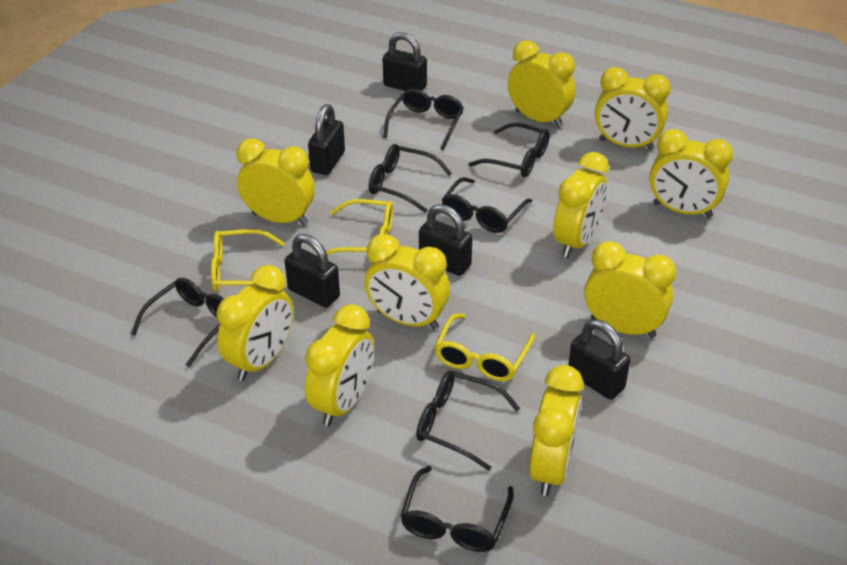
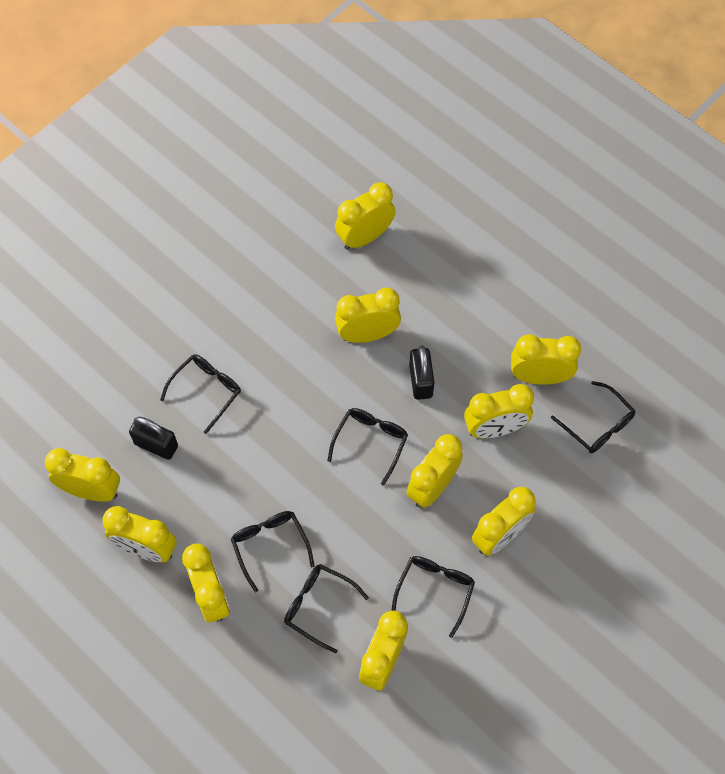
black glasses: [131,278,224,367] [369,144,451,213] [383,88,464,150] [400,466,514,552] [416,371,520,470] [442,177,532,233] [469,123,550,177] = 7 -> [160,354,241,434] [231,511,315,592] [284,564,369,653] [327,408,408,485] [391,556,475,638] [551,381,635,453] = 6
black padlock: [285,234,340,308] [308,104,345,175] [383,32,427,91] [419,204,472,276] [568,319,630,400] = 5 -> [129,417,178,460] [409,345,435,400] = 2
yellow glasses: [211,229,285,291] [317,199,393,256] [434,314,535,381] = 3 -> none = 0

